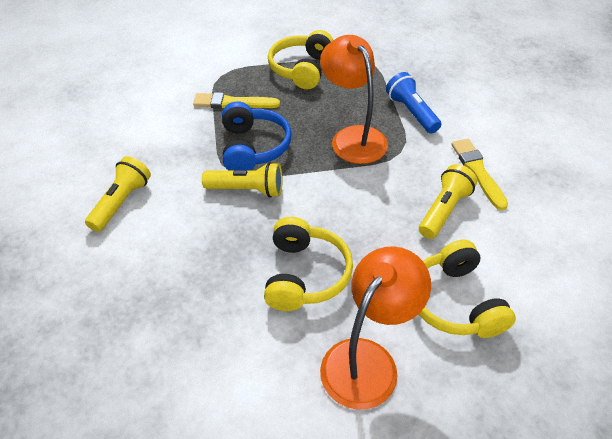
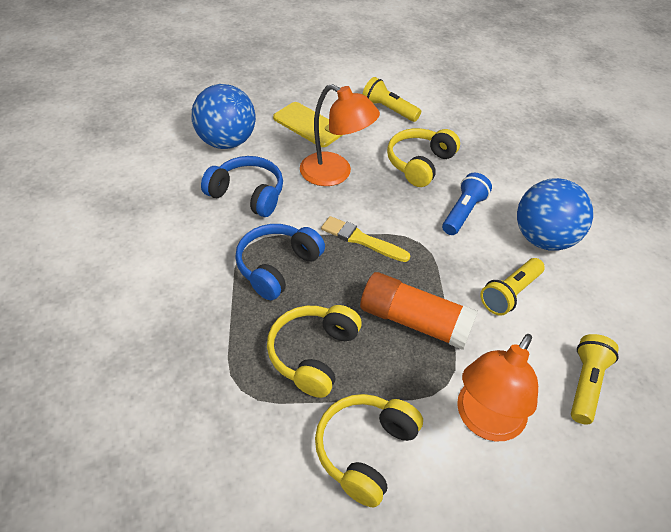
blue ball: none = 0 -> [191,84,256,149] [517,178,593,251] = 2
blue headphones: [222,101,292,171] = 1 -> [201,156,283,217] [235,224,325,300] = 2
orange glue stick: none = 0 -> [360,272,478,350] = 1
yellow brush: [193,92,280,108] [451,139,508,210] = 2 -> [321,216,410,262] = 1
yellow phone: none = 0 -> [273,102,343,147] = 1

